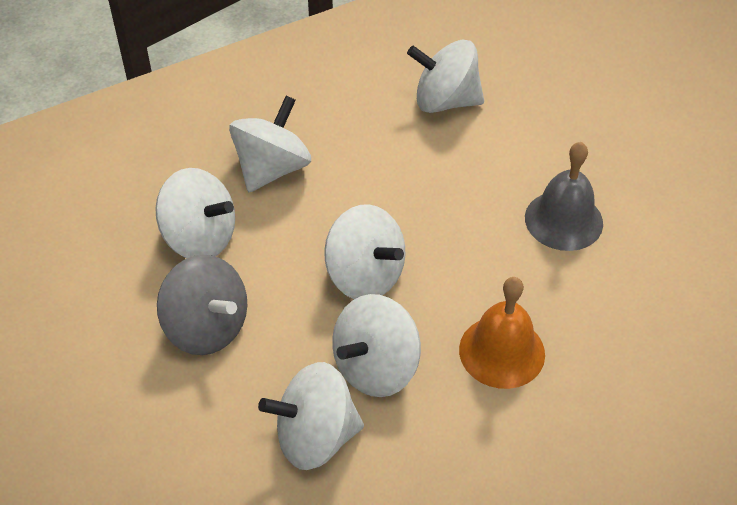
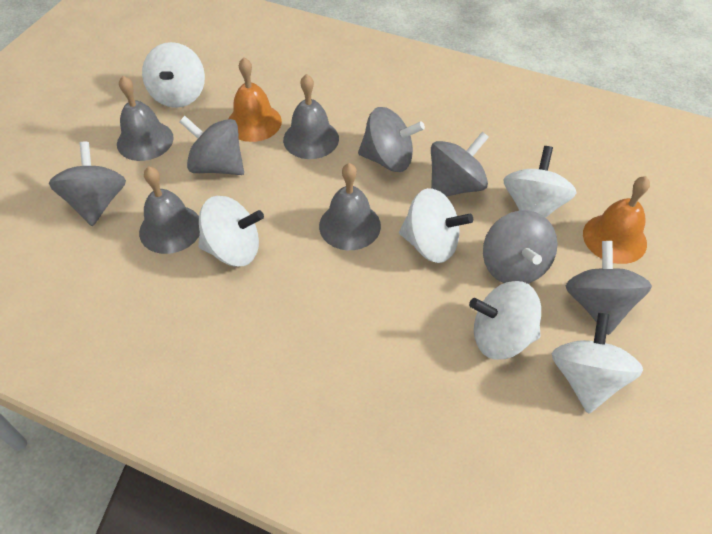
grey bell: [525,142,603,251] = 1 -> [117,76,174,161] [139,166,200,254] [283,74,339,159] [319,163,381,250] = 4
grey spinning top: [157,255,247,355] = 1 -> [49,142,126,226] [179,116,244,175] [358,107,425,172] [431,132,489,197] [483,210,558,284] [566,241,652,335] = 6
orange bell: [459,277,545,389] = 1 -> [228,57,282,142] [583,176,650,264] = 2

